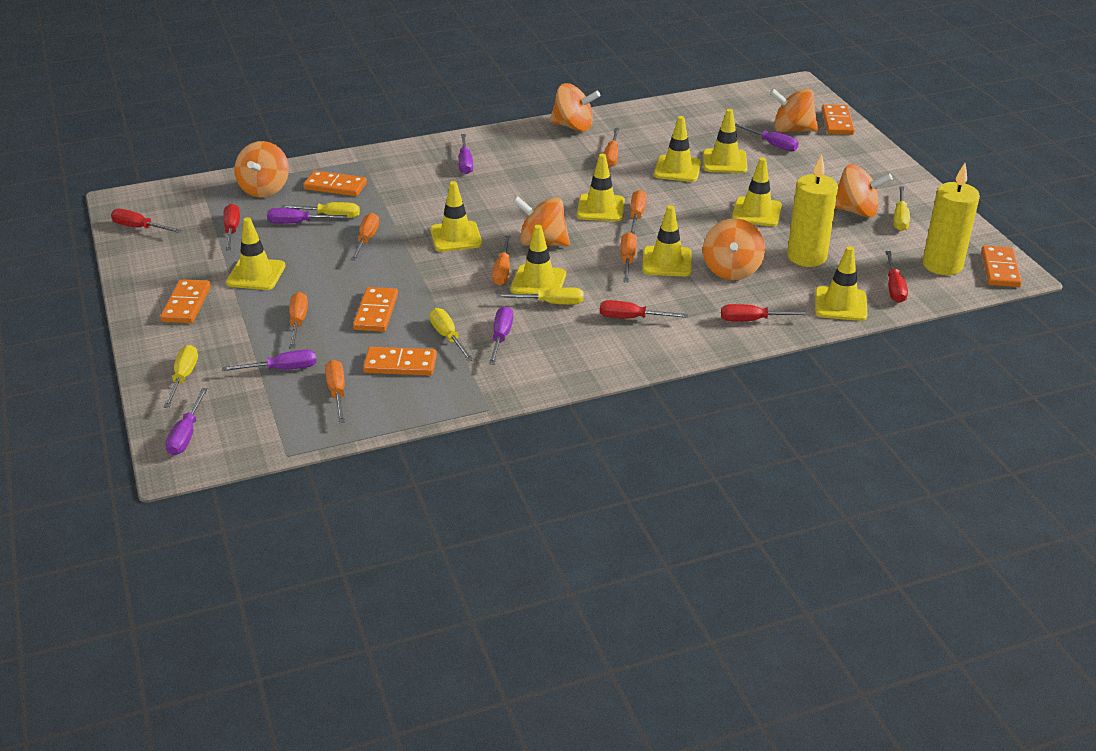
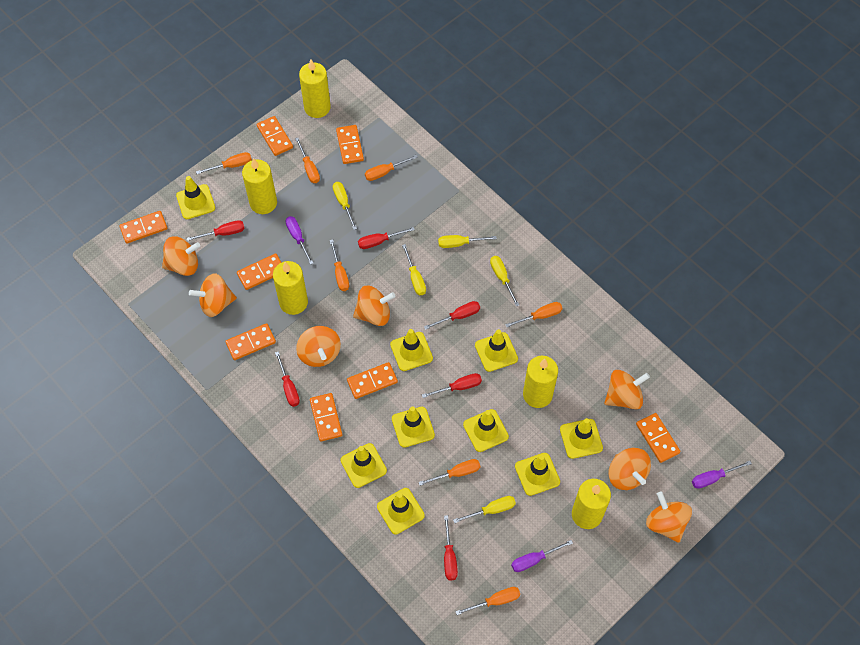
orange domino: [160,279,211,323] [303,170,367,196] [353,287,398,332] [363,347,437,376] [822,104,855,135] [981,245,1022,287] = 6 -> [119,211,168,244] [225,323,276,360] [237,253,282,290] [257,116,293,156] [310,393,342,441] [336,125,364,164] [347,362,398,399] [636,413,680,463] = 8
orange spinning top: [234,141,289,198] [513,196,570,246] [550,83,600,131] [703,218,765,280] [769,89,818,132] [835,164,893,218] = 6 -> [162,237,200,276] [189,273,237,317] [296,326,341,367] [353,286,396,326] [604,370,650,409] [608,448,651,490] [646,492,692,543] = 7
purple screwdriver: [165,388,208,455] [222,350,316,371] [267,208,347,223] [459,134,473,174] [489,306,513,365] [735,123,799,151] = 6 -> [285,216,313,265] [511,540,573,572] [692,461,752,489] = 3
red screwdriver: [111,209,181,233] [223,204,240,251] [600,300,688,319] [721,304,810,322] [886,251,908,303] = 5 -> [187,220,245,241] [275,351,300,407] [358,227,415,249] [422,373,482,398] [424,301,480,330] [444,515,458,581] = 6
yellow candle: [787,155,838,267] [922,163,980,275] = 2 -> [242,158,277,214] [273,261,308,315] [299,60,331,118] [523,356,558,408] [572,479,611,529] = 5

